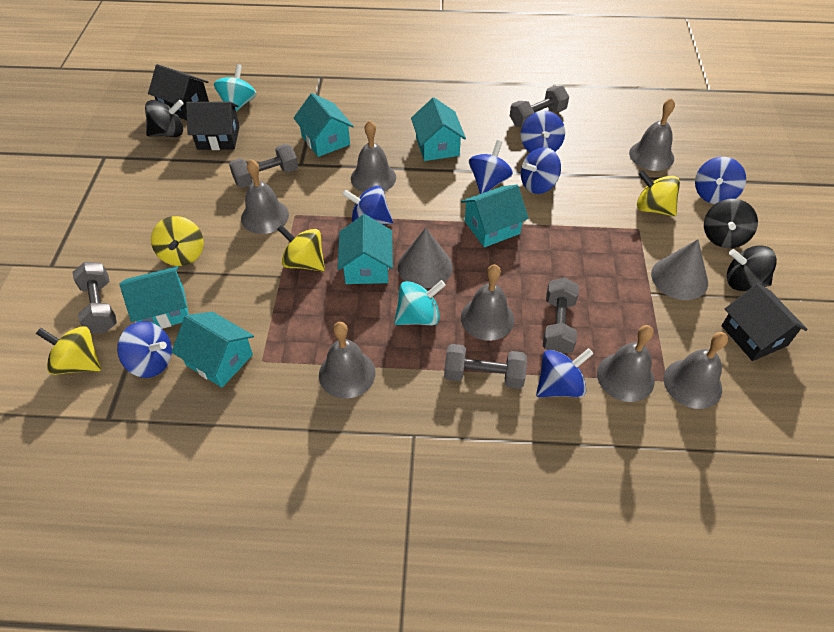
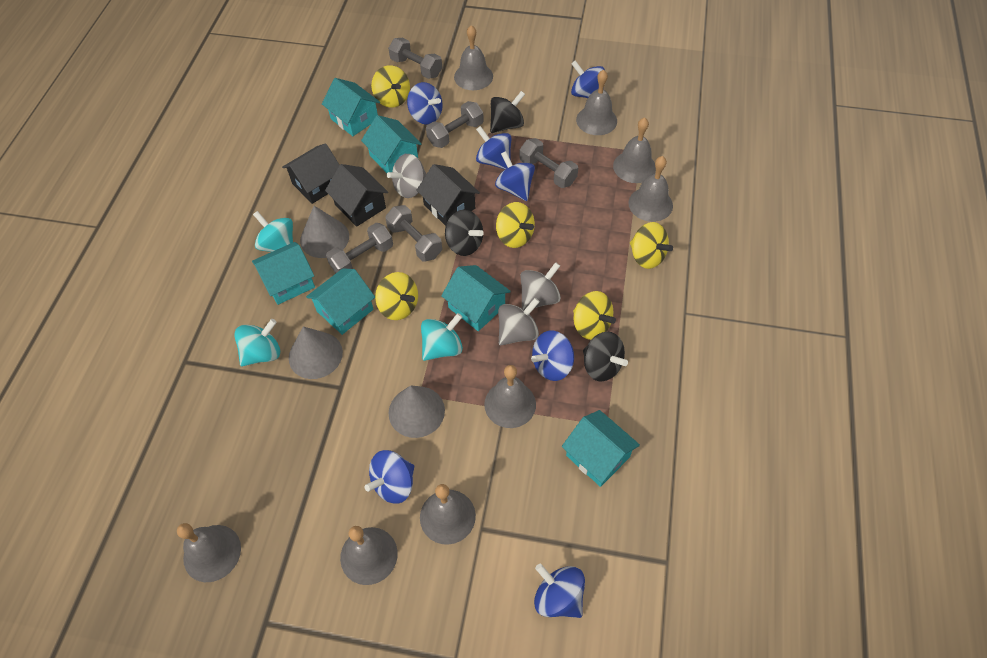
grey bell: [241,160,289,234] [319,322,376,398] [351,120,396,192] [461,264,514,341] [597,325,655,402] [629,98,675,171] [664,332,728,409] = 7 -> [177,523,241,582] [340,526,398,585] [420,484,476,545] [454,25,493,90] [484,365,536,428] [576,70,617,135] [613,117,656,183] [628,156,673,222] = 8
grey cone: [398,228,453,288] [651,239,708,300] = 2 -> [289,326,343,379] [300,206,349,258] [388,385,445,438] = 3
grey spinning top: none = 0 -> [387,154,426,198] [498,298,540,345] [520,262,561,310] = 3
turquoise spinning top: [214,64,256,112] [394,280,446,325] = 2 -> [234,319,280,367] [253,211,293,252] [421,313,463,361] = 3
yellow spinning top: [36,326,101,375] [151,216,204,266] [277,224,325,272] [637,170,680,216] = 4 -> [371,65,410,108] [375,272,418,320] [496,202,535,248] [573,291,616,340] [630,222,673,269] = 5

